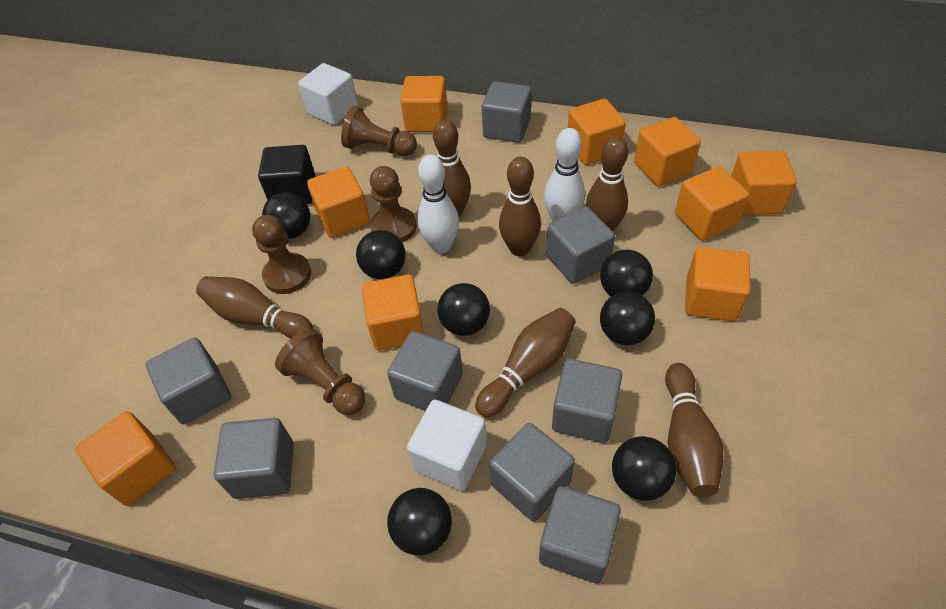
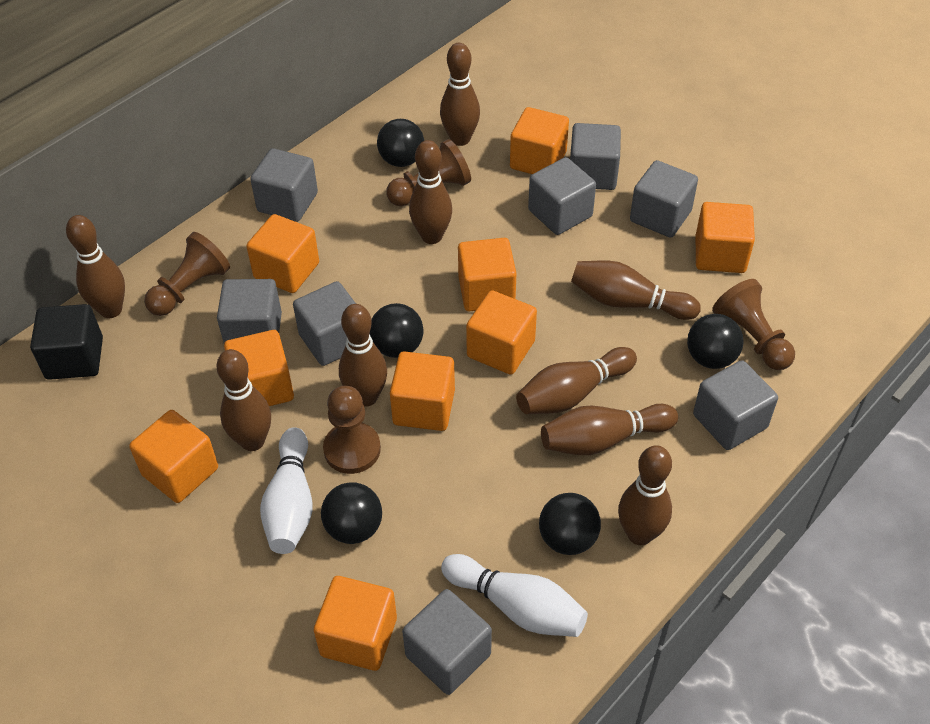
black ball: [262,192,310,239] [356,230,406,279] [387,488,452,555] [437,283,490,336] [600,250,653,296] [600,291,655,345] [612,436,676,501] = 7 -> [321,482,382,544] [370,303,423,358] [377,119,424,167] [539,493,601,555] [687,314,744,369] = 5
brown bowling pin: [196,276,313,339] [433,119,471,217] [475,308,576,418] [499,157,541,256] [586,136,628,231] [665,363,723,497] = 6 -> [66,215,125,318] [216,349,271,451] [339,304,387,407] [409,140,452,244] [440,43,480,146] [516,347,637,414] [541,404,678,455] [571,261,701,320] [618,445,672,545] = 9
white cube: [298,63,358,125] [407,400,487,491] = 2 -> none = 0

